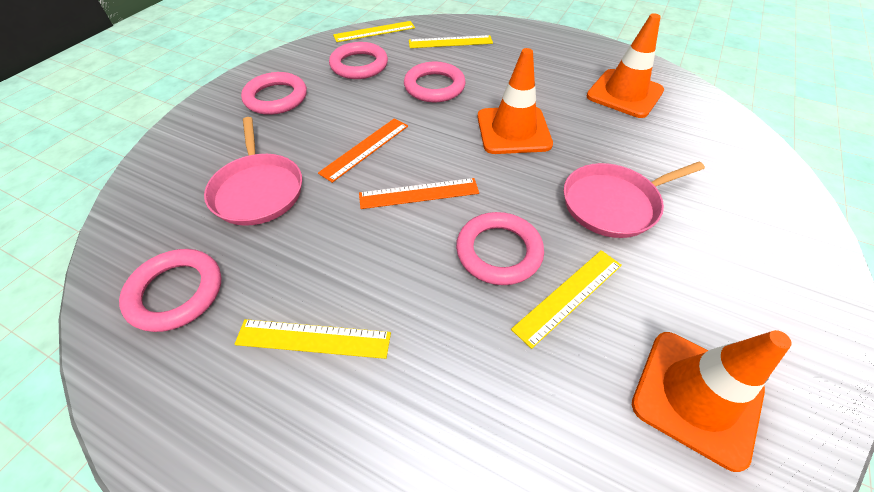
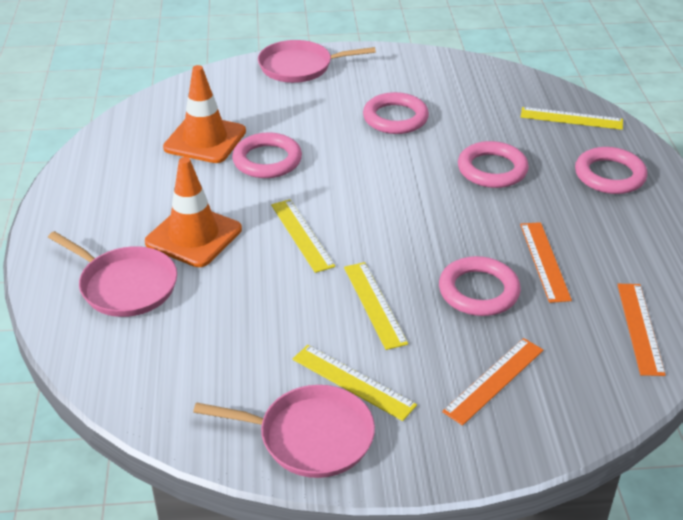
orange ruler: [318,118,408,183] [359,178,479,209] = 2 -> [442,338,543,426] [520,222,572,303] [617,284,666,376] = 3
orange traffic cone: [477,48,553,154] [587,13,664,118] [632,330,792,472] = 3 -> [145,157,242,267] [163,65,246,163] = 2
pink pan: [204,117,302,226] [564,162,705,238] = 2 -> [48,231,177,317] [193,385,375,478] [258,40,376,83] = 3

